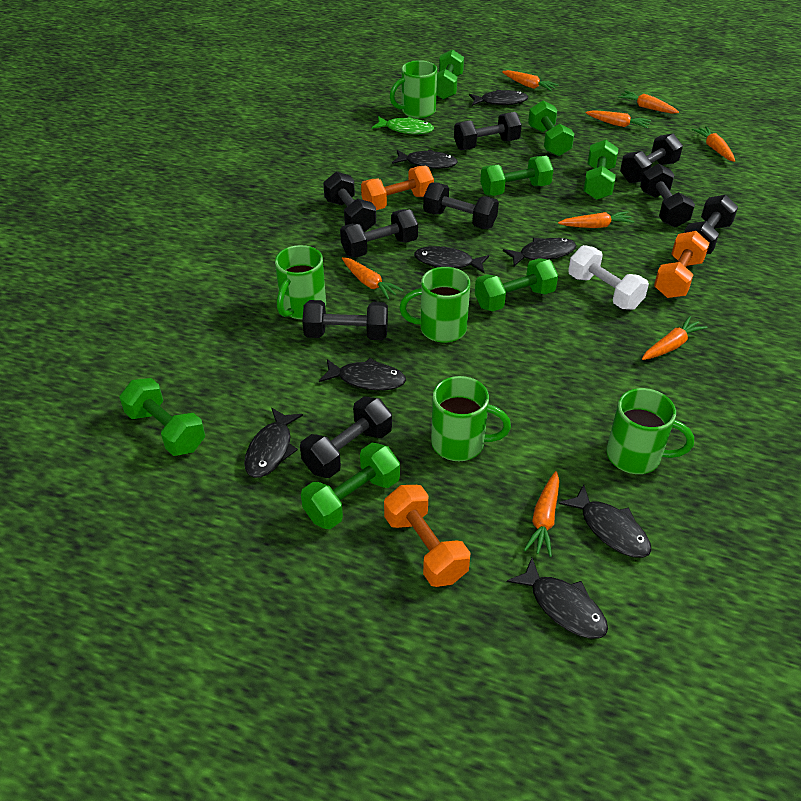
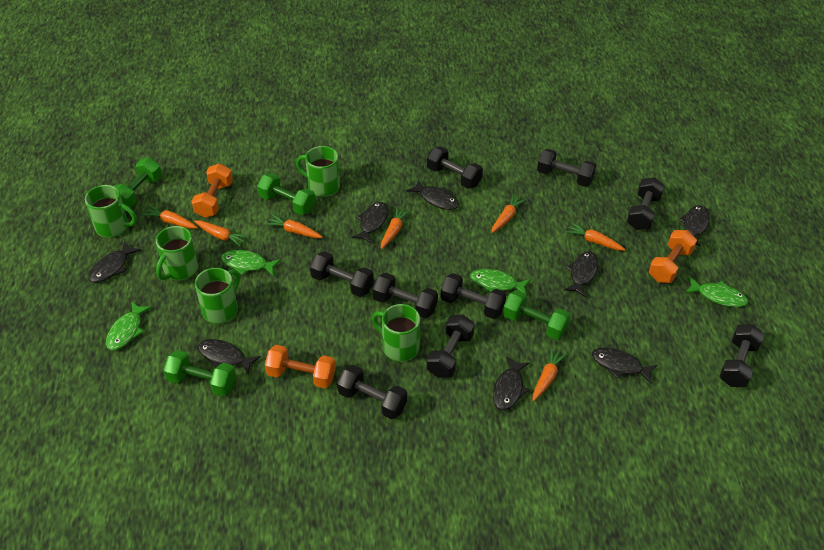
green dumbbell: [119,378,205,456] [301,443,400,529] [436,49,464,100] [475,258,558,312] [480,156,553,196] [528,101,574,156] [583,139,618,200] = 7 -> [114,158,162,208] [163,350,236,396] [257,173,315,215] [503,290,571,340] = 4
green fish: [372,116,434,134] = 1 -> [106,301,152,350] [221,250,281,276] [470,269,531,294] [685,277,748,307] = 4
orange carrot: [342,257,403,300] [502,70,558,91] [524,471,559,557] [558,211,634,228] [585,110,651,129] [618,91,679,114] [642,316,707,360] [692,126,735,162] = 8 -> [142,205,198,229] [194,220,249,247] [265,215,323,238] [381,206,411,249] [491,194,526,233] [533,348,568,401] [566,223,626,251] = 7
white dumbbell: [568,245,649,310] = 1 -> none = 0

